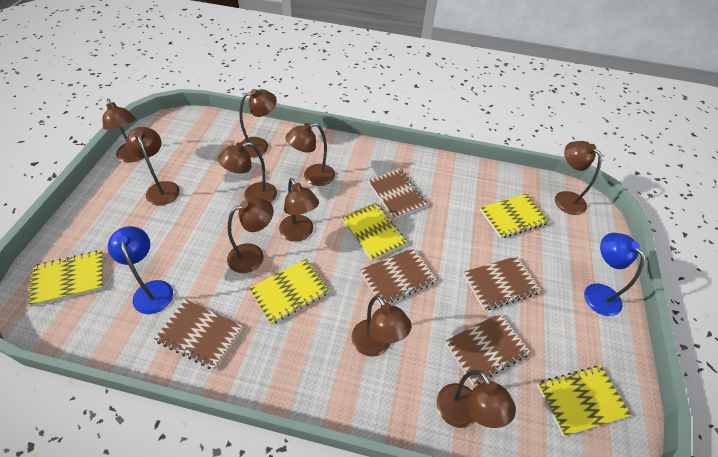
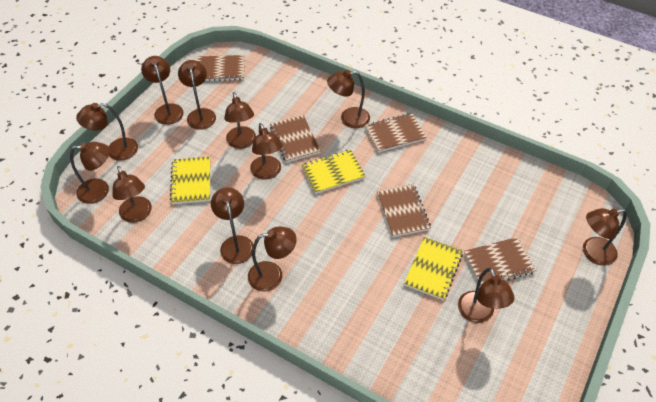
blue lamp: [108,226,173,314] [584,233,645,316] = 2 -> none = 0
brown lamp: [102,99,142,163] [126,127,180,206] [218,142,277,203] [227,198,273,273] [239,89,277,157] [279,178,319,242] [285,123,335,186] [351,295,412,357] [436,370,516,428] [555,141,602,215] = 10 -> [70,142,110,204] [76,103,138,161] [113,166,152,223] [141,56,184,125] [178,60,216,130] [211,187,253,264] [224,92,256,149] [248,226,297,292] [250,123,283,180] [327,70,370,128] [458,268,515,323] [583,208,627,266] = 12
yellow notebook: [28,250,104,307] [249,259,329,325] [342,203,407,261] [480,194,549,238] [537,366,632,437] = 5 -> [170,157,210,204] [302,149,366,194] [404,237,463,300] = 3

